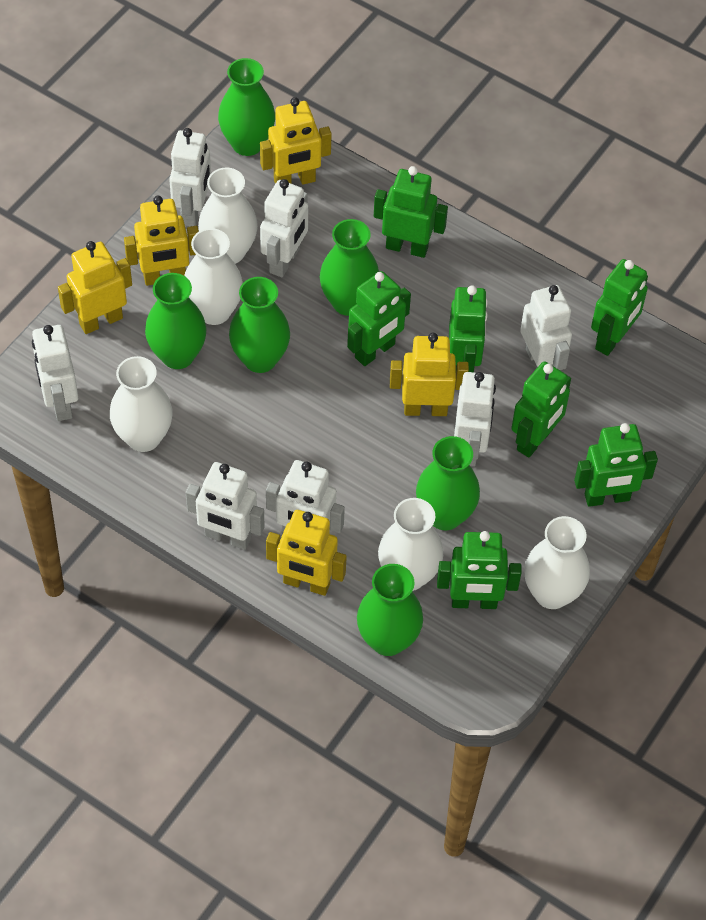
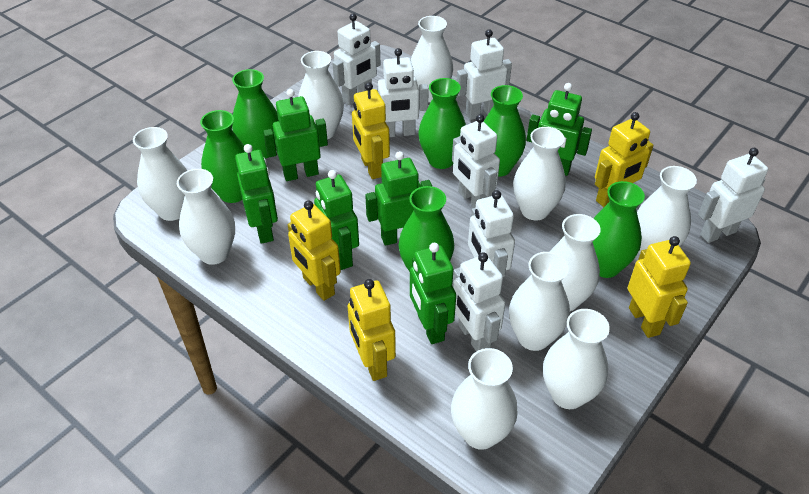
green robot: [347,271,411,366] [374,166,448,258] [437,531,522,609] [449,285,488,372] [511,361,571,458] [574,423,658,507] [591,259,648,356] = 7 -> [235,144,278,244] [263,89,328,181] [314,170,359,270] [365,151,432,246] [410,243,456,344] [527,83,592,176] = 6
white vase: [110,356,173,452] [184,228,243,325] [198,168,258,264] [378,498,443,591] [524,516,590,609] = 5 -> [133,127,187,221] [177,169,235,265] [298,51,344,139] [411,16,453,102] [451,348,518,450] [509,252,570,351] [513,127,566,220] [543,309,610,409] [550,214,601,311] [637,166,697,254] = 10

